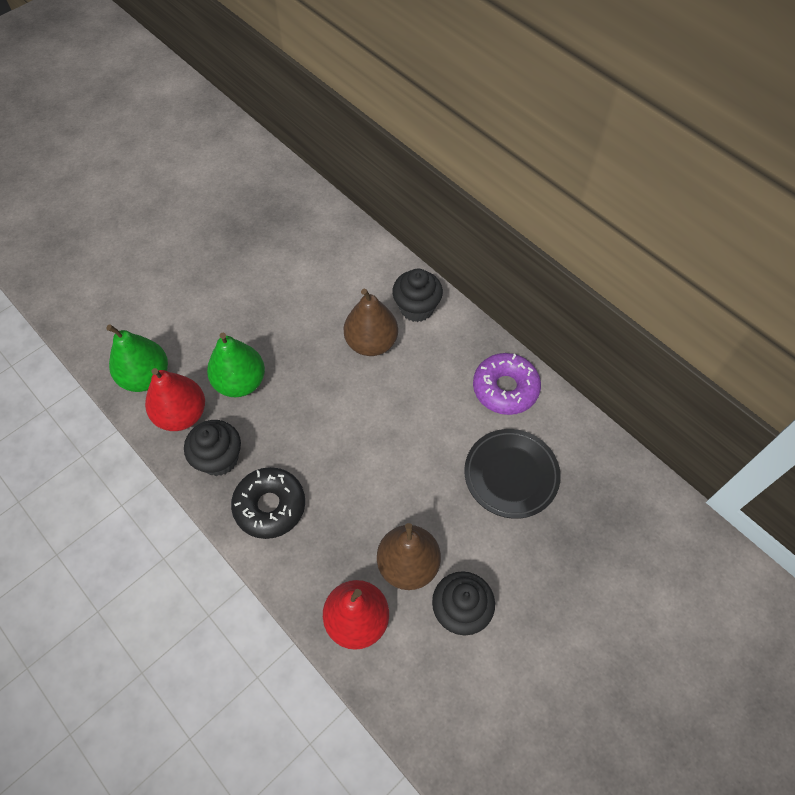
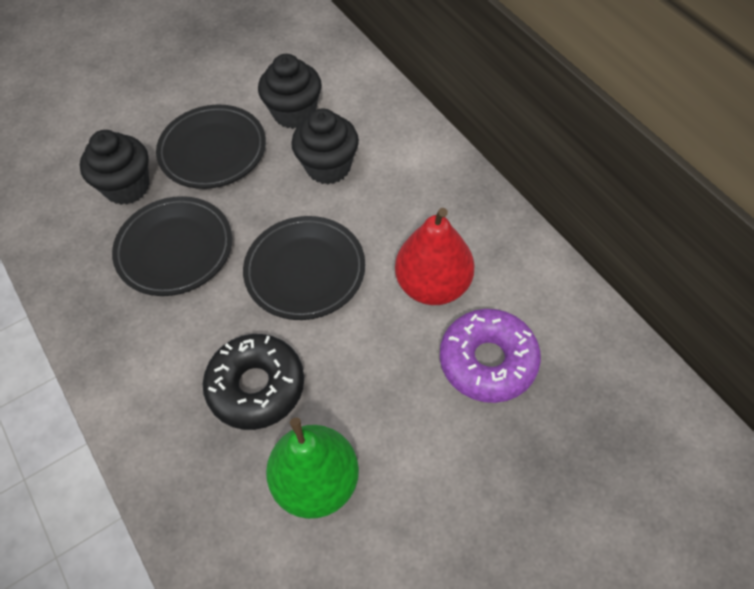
black plate: [464,429,561,519] = 1 -> [112,196,232,296] [156,105,266,189] [243,216,365,320] = 3
brown pear: [344,288,398,356] [377,523,441,590] = 2 -> none = 0
green pear: [106,324,168,392] [207,333,265,397] = 2 -> [266,417,359,519] = 1
red pear: [145,368,205,431] [323,580,389,650] = 2 -> [395,208,475,305] = 1

